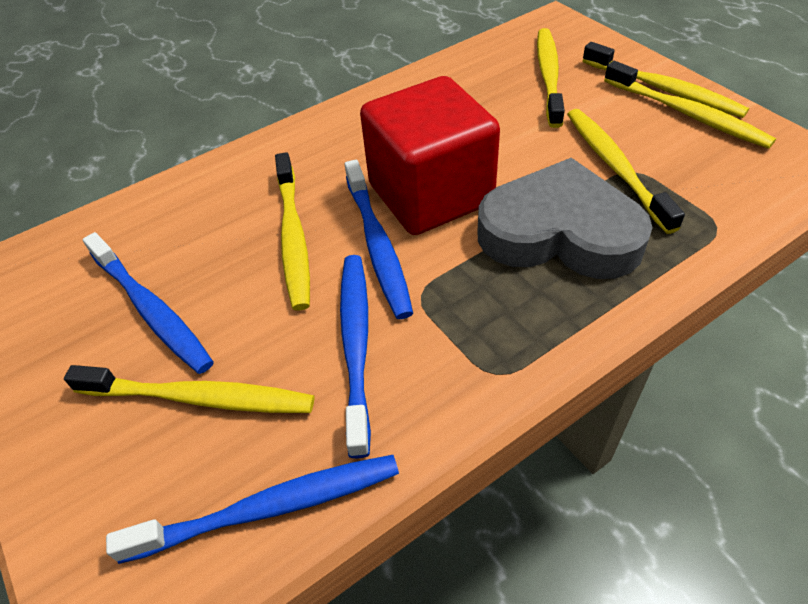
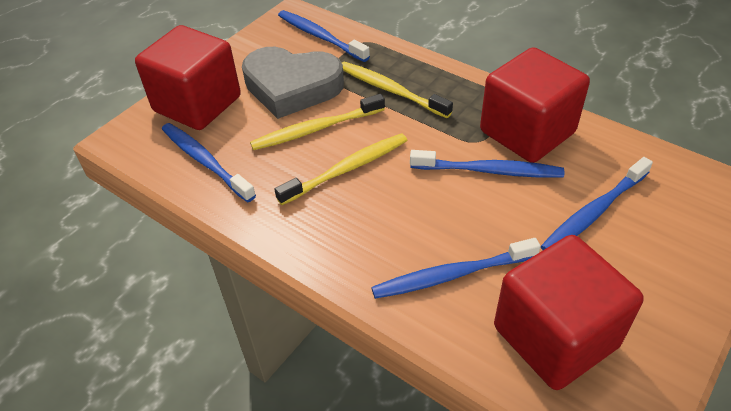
blue toothbrush: [83,232,214,374] [106,455,399,564] [340,255,371,459] [345,160,413,319] = 4 -> [162,123,256,202] [278,10,370,62] [371,238,541,299] [410,150,564,178] [541,157,653,250] = 5
red cube: [360,76,500,235] = 1 -> [135,25,241,130] [480,47,590,163] [494,235,644,390] = 3
yellow toothbrush: [64,365,314,413] [275,152,310,311] [537,28,565,128] [567,109,685,234] [583,42,749,118] [604,61,776,149] = 6 -> [250,94,385,150] [274,133,407,205] [342,62,453,118] = 3

